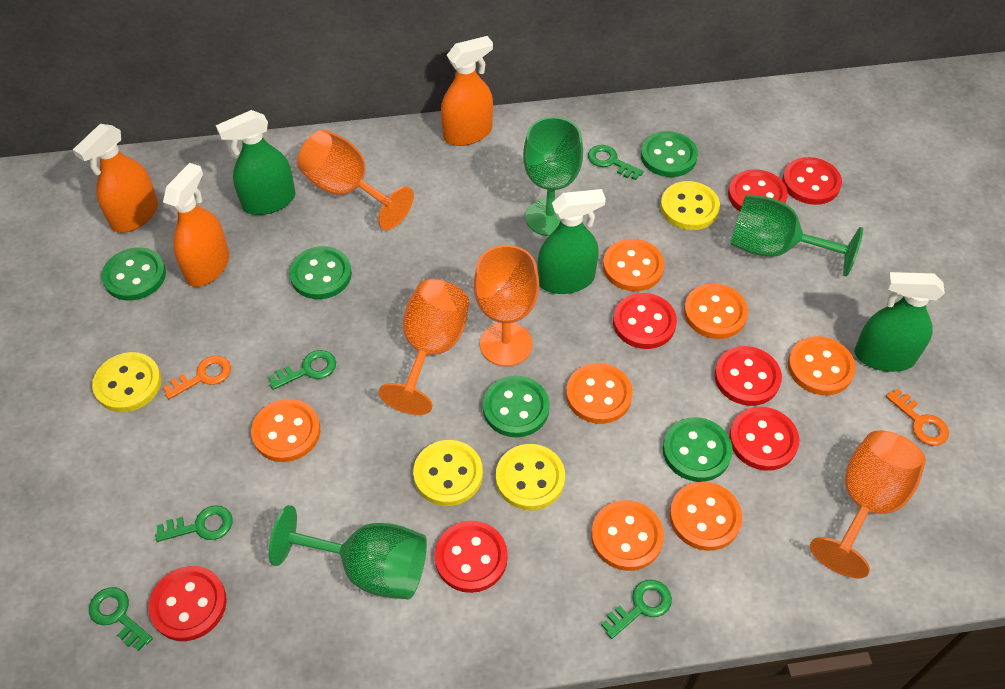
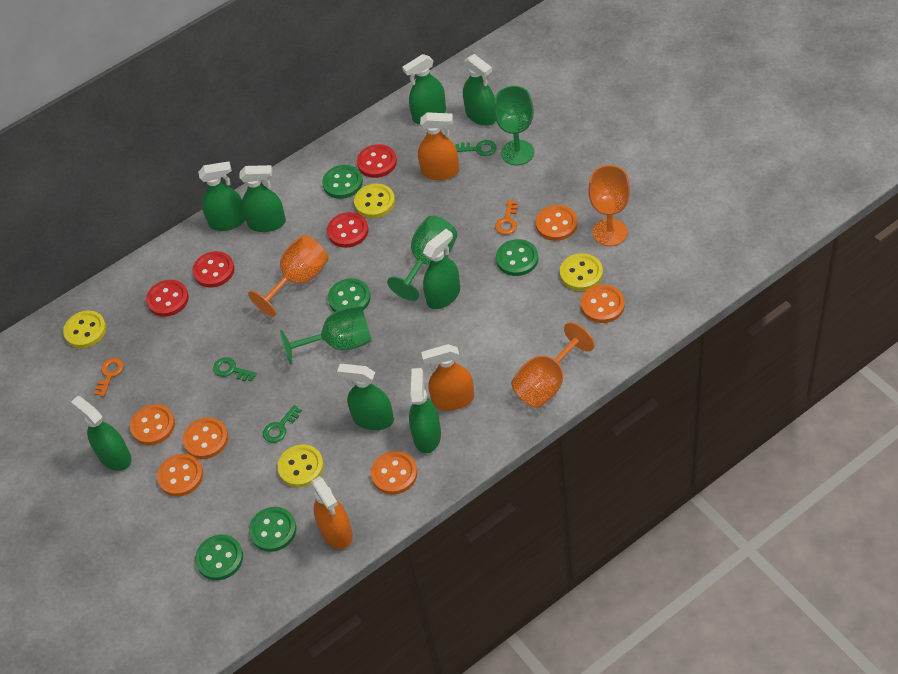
green key: [89,587,153,651] [155,505,233,542] [268,350,336,390] [588,145,644,180] [601,580,672,639] = 5 -> [213,357,257,382] [263,405,302,443] [455,140,497,156] = 3
green spray bottle: [216,110,295,215] [538,189,606,294] [854,272,945,372] = 3 -> [71,396,131,471] [198,161,245,231] [239,165,286,232] [337,364,394,430] [402,54,446,124] [409,368,441,453] [423,229,460,309] [463,54,496,126] = 8
orange button: [251,399,320,462] [566,363,633,424] [591,500,664,571] [603,239,664,291] [669,482,742,551] [684,283,748,339] [788,336,856,395] = 7 -> [130,404,175,445] [157,454,203,497] [183,417,228,459] [371,451,417,495] [536,205,578,241] [581,285,625,323] = 6
orange goblet: [297,130,414,230] [378,279,470,415] [474,245,539,367] [810,430,926,579] = 4 -> [248,235,328,317] [511,322,595,408] [588,165,630,246] = 3
red button: [149,566,227,641] [434,521,508,593] [613,293,677,349] [714,346,782,406] [728,169,788,212] [729,407,799,471] [782,157,842,205] = 7 -> [146,280,189,317] [192,251,235,287] [327,212,368,248] [357,144,397,178] = 4

